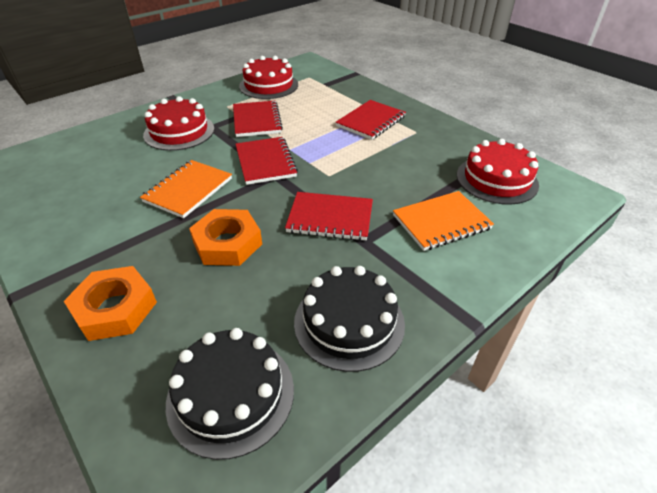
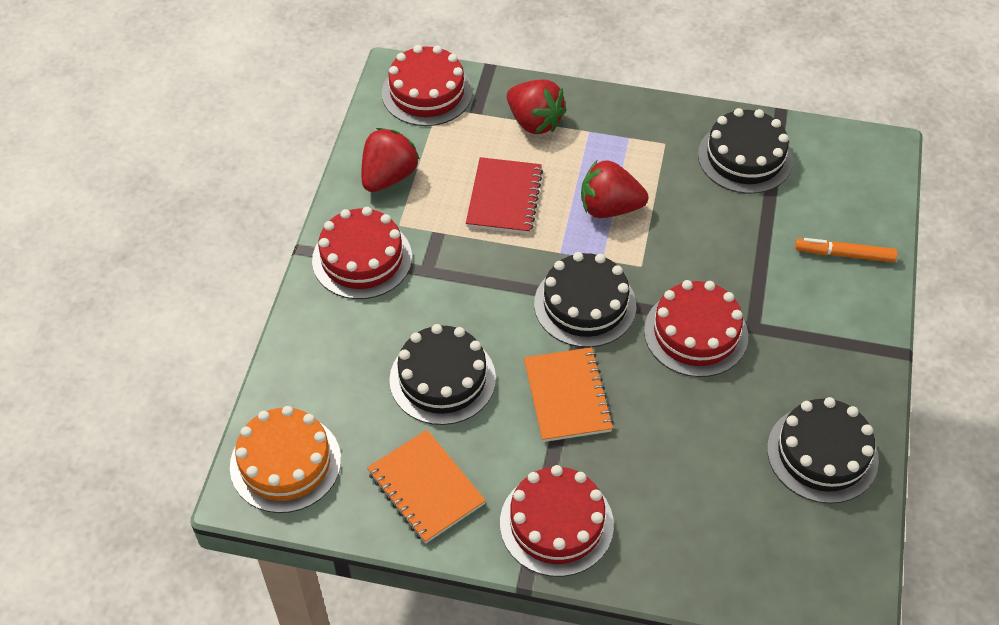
black cake: [166,328,294,460] [294,266,405,372] = 2 -> [389,324,496,425] [534,252,636,347] [698,108,793,194] [767,397,879,504] = 4
orange cake: none = 0 -> [230,406,341,513] = 1
orange marker: none = 0 -> [795,238,897,262] = 1
orange nut: [64,266,157,341] [189,209,262,266] = 2 -> none = 0
red cake: [143,96,214,151] [239,56,298,99] [457,139,539,205] = 3 -> [312,207,412,299] [382,45,473,126] [500,465,614,577] [644,280,748,377] = 4
red notebook: [233,101,283,137] [235,137,298,185] [285,192,373,241] [336,100,406,140] = 4 -> [466,157,543,234] = 1
red strawberry: none = 0 -> [361,128,420,192] [507,79,567,134] [581,160,648,218] = 3

